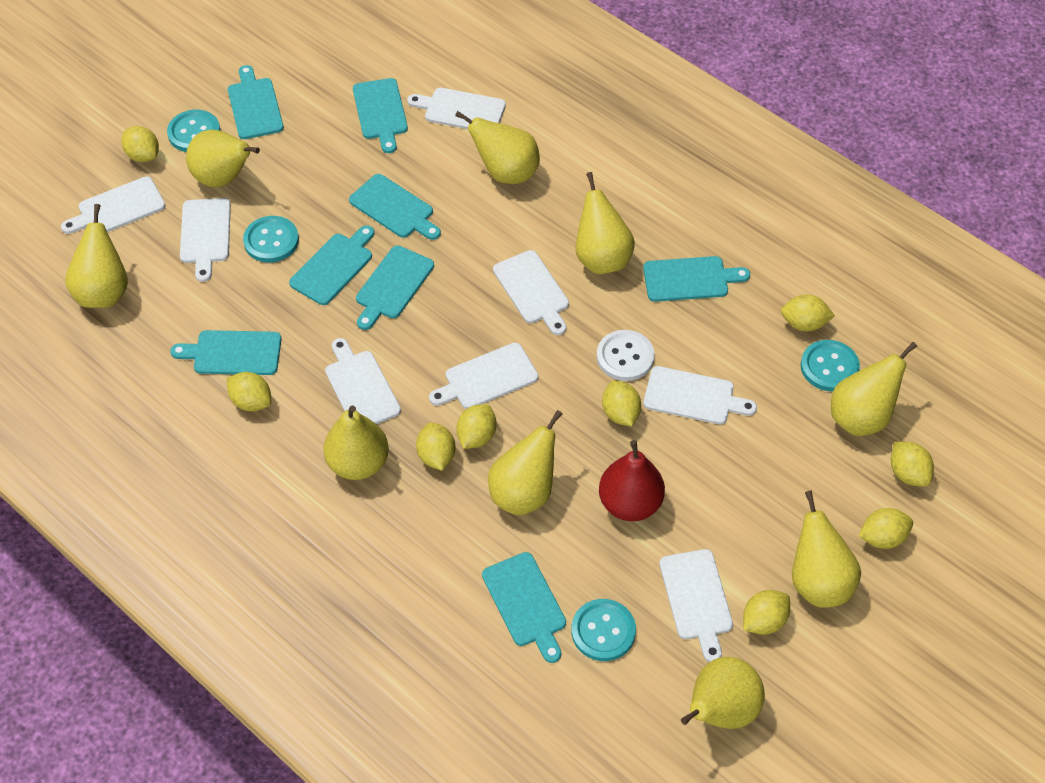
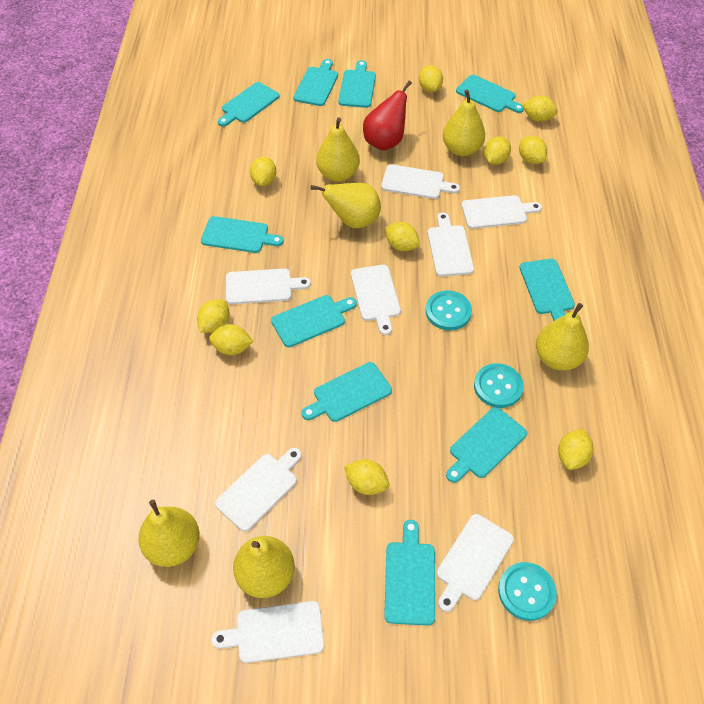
turquoise button: [167,110,221,152] [243,216,299,263] [571,599,636,661] [801,340,860,391] = 4 -> [426,290,472,330] [474,363,524,408] [498,562,557,621] = 3
turquoise cutting board: [170,330,282,375] [228,65,284,139] [289,225,374,305] [349,174,441,240] [353,78,408,153] [356,246,434,330] [482,552,566,663] [643,256,750,302] = 8 -> [201,216,284,253] [218,82,280,127] [271,295,357,347] [293,59,338,106] [302,362,392,422] [338,60,376,108] [384,520,435,626] [446,407,527,483] [456,75,524,113] [519,259,575,321] = 10
white button: [597,330,655,381] = 1 -> none = 0
yellow lemon: [121,126,159,162] [227,372,271,412] [416,422,455,471] [456,404,496,449] [602,381,641,426] [743,590,790,635] [781,294,835,332] [859,508,913,549] [891,442,934,487] = 9 -> [197,299,229,333] [209,324,253,355] [250,157,277,186] [344,459,389,495] [385,222,420,251] [419,65,443,92] [484,137,511,165] [519,136,547,164] [522,96,558,122] [558,429,594,470] = 10
yellow pear: [65,204,128,308] [186,130,260,187] [323,405,389,480] [455,111,540,184] [488,410,562,515] [575,172,635,274] [681,657,765,729] [792,491,861,608] [831,342,917,436] = 9 -> [138,499,200,567] [233,536,295,598] [311,183,381,228] [316,117,360,182] [443,89,485,156] [536,303,589,371] = 6

